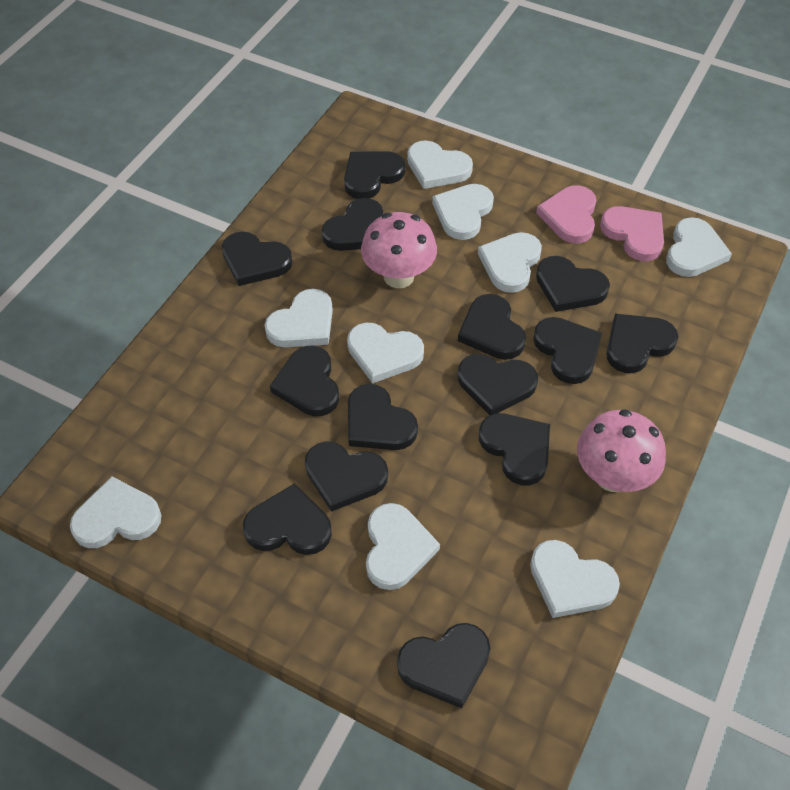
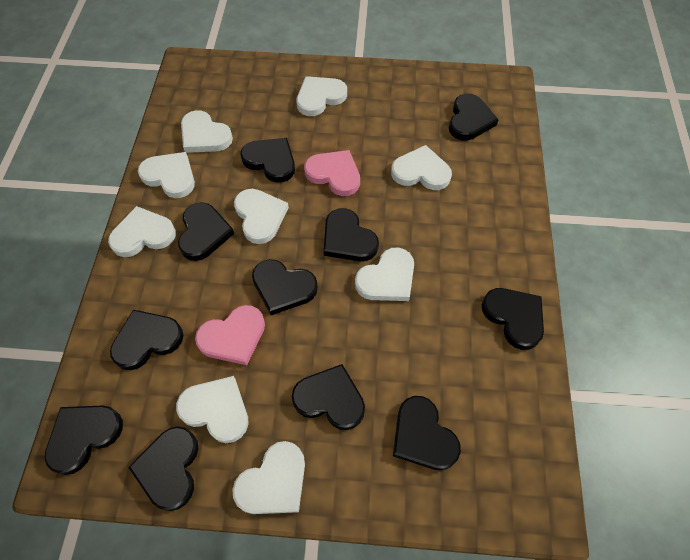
black heart: [222,231,292,286] [243,483,332,555] [270,345,339,416] [305,441,388,512] [321,198,383,251] [344,151,405,199] [348,384,418,450] [397,623,490,708] [458,294,526,360] [458,354,538,415] [479,413,550,485] [533,317,602,384] [536,256,610,312] [606,313,678,373] = 14 -> [45,405,123,475] [110,310,184,370] [128,426,199,511] [178,202,234,261] [240,138,295,183] [252,259,318,315] [292,364,365,430] [324,208,379,261] [393,396,461,470] [449,94,499,141] [482,288,544,350] = 11
pink mushroom: [361,212,437,288] [577,409,666,492] = 2 -> none = 0

